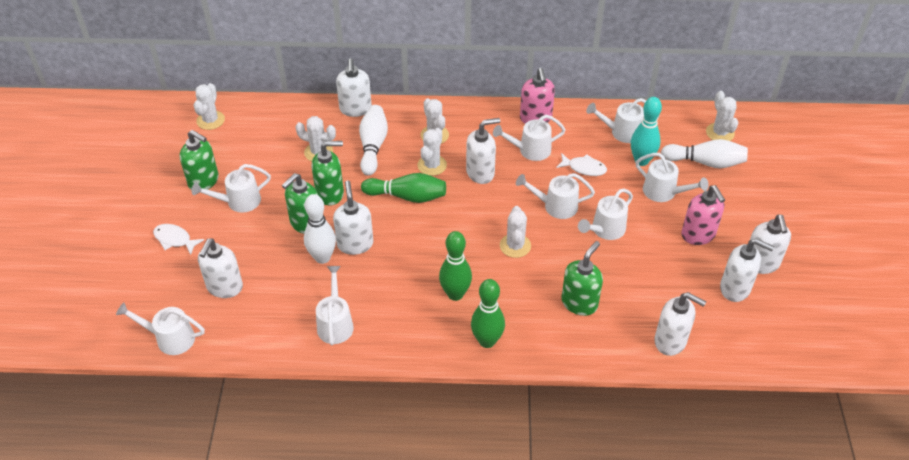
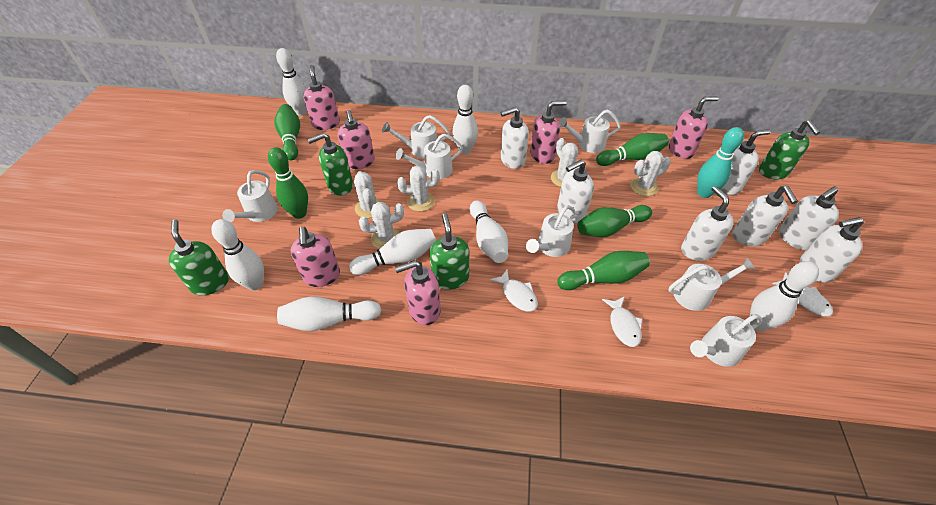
green bowling pin: [361,173,446,203] [439,231,472,301] [471,279,505,348] = 3 -> [268,147,308,219] [274,104,300,160] [557,251,650,290] [577,205,652,237] [596,133,669,166] = 5
pink soap dispenser: [520,68,555,124] [681,185,725,245] = 2 -> [290,227,340,287] [303,65,340,130] [337,110,375,169] [395,260,441,325] [530,100,567,164] [669,96,719,159] = 6
white bowling pin: [304,194,336,264] [359,105,388,176] [661,139,748,168] = 3 -> [211,219,264,290] [276,48,307,116] [277,296,381,331] [349,229,436,275] [453,85,478,154] [470,200,508,263] [749,261,819,331] = 7
white cactus: [194,83,225,130] [295,116,336,161] [418,128,447,176] [421,98,449,144] [500,206,531,258] [706,91,738,141] = 6 -> [354,171,381,218] [359,202,404,249] [397,165,440,211] [551,138,580,187] [630,151,671,196] = 5
white fish: [153,224,204,255] [556,153,607,176] = 2 -> [490,269,538,312] [602,296,642,347] [772,272,833,316] = 3
white watering can: [116,302,205,355] [192,164,271,213] [316,266,354,346] [493,115,566,161] [516,173,595,219] [578,189,633,240] [586,98,659,143] [636,153,709,202] = 8 -> [222,170,278,222] [382,115,450,159] [396,134,463,179] [526,205,575,257] [559,110,621,153] [668,257,755,311] [690,314,762,367] = 7

